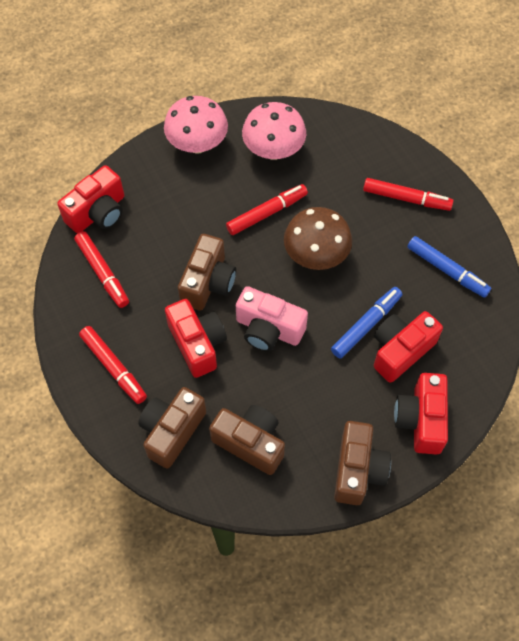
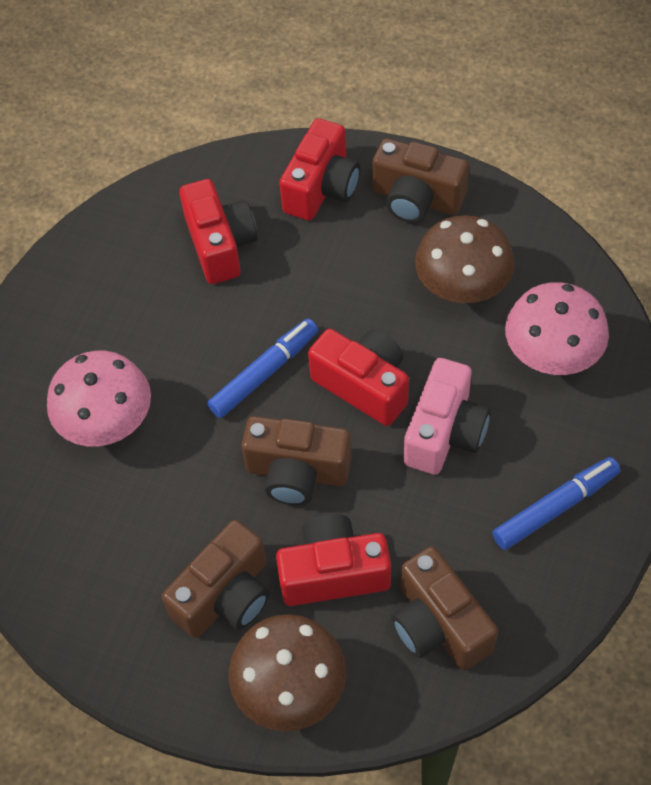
brown mushroom: [284,207,352,270] = 1 -> [229,614,346,731] [415,215,515,303] = 2
red marker: [74,231,129,308] [79,326,147,404] [226,184,308,235] [363,178,453,211] = 4 -> none = 0

